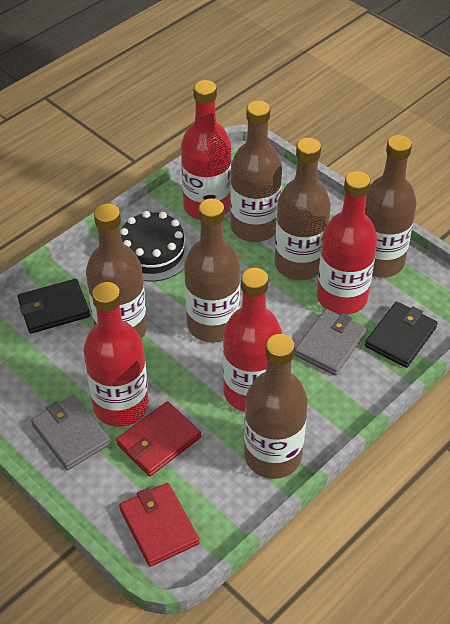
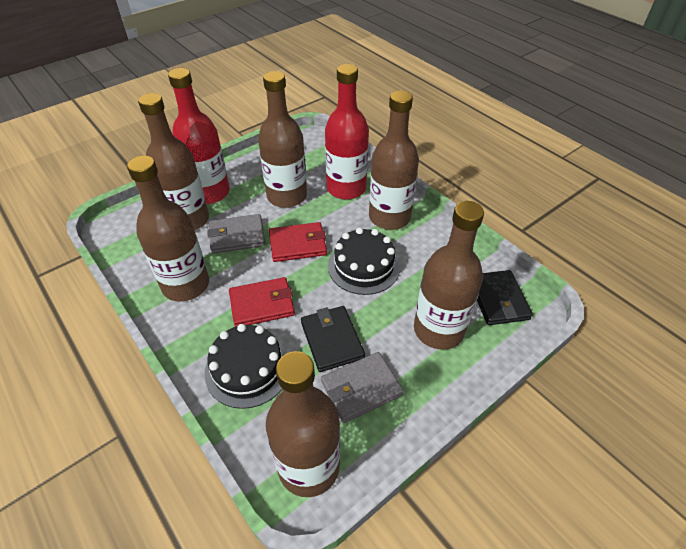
black cake: [120,211,191,282] = 1 -> [204,324,287,409] [328,228,400,295] = 2
red bottle: [83,282,149,427] [181,80,232,220] [223,268,282,412] [317,171,377,315] = 4 -> [168,68,230,204] [325,64,369,200] = 2

